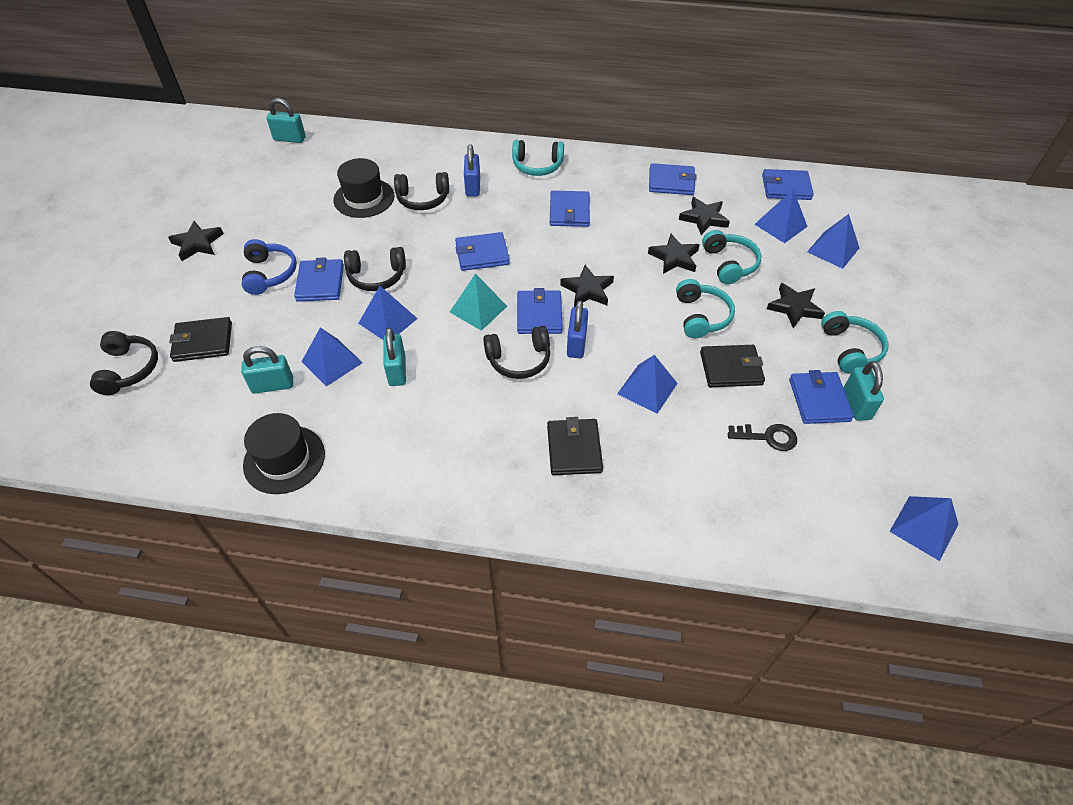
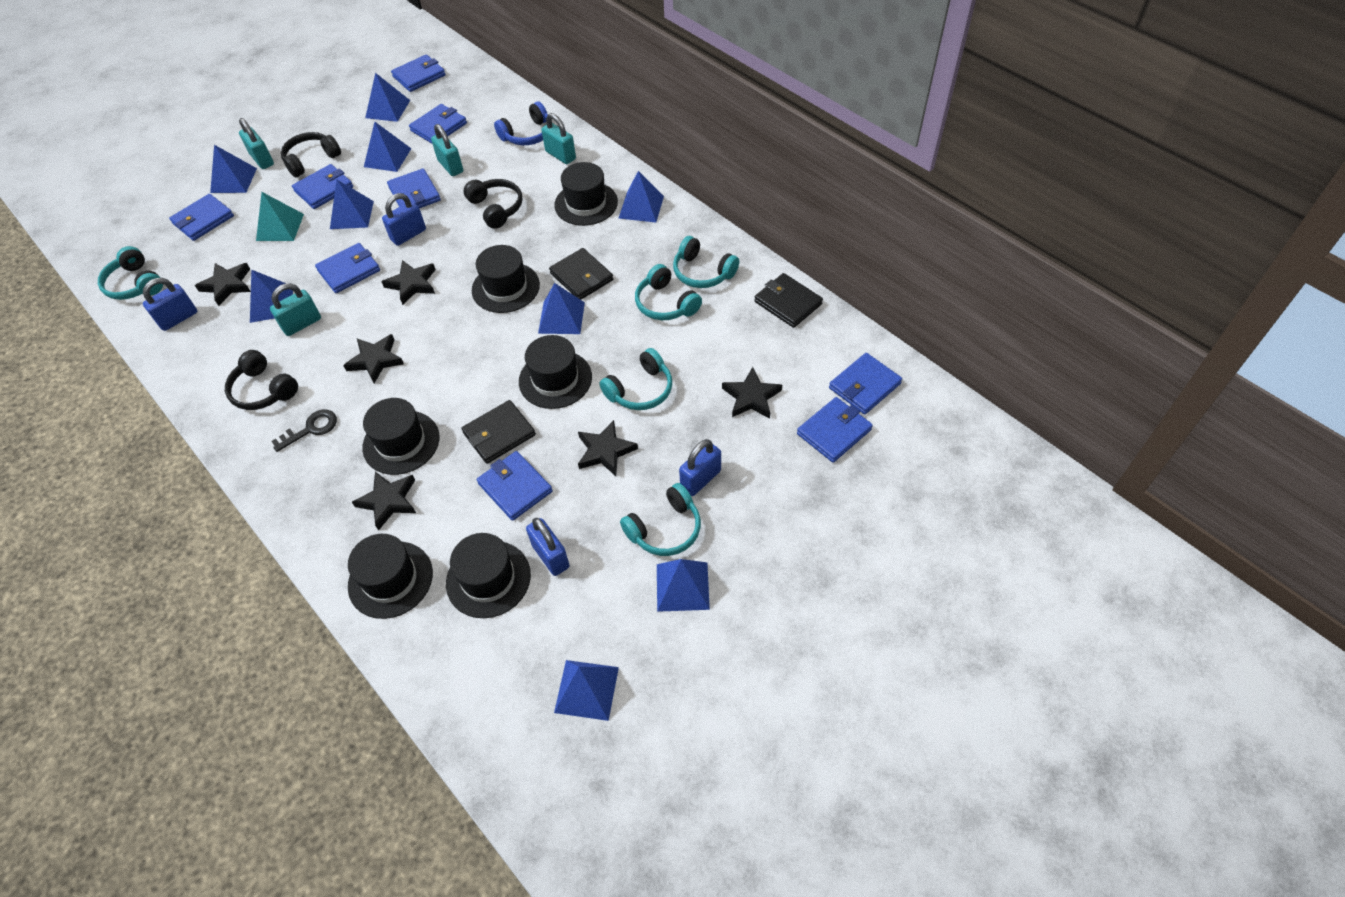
black hat: [243,413,325,494] [333,158,395,218] = 2 -> [348,534,433,619] [362,398,439,475] [446,533,531,618] [472,245,540,313] [519,335,592,409] [554,162,618,226] = 6
black headphones: [90,331,158,395] [344,247,406,291] [394,172,449,210] [483,326,550,379] = 4 -> [225,350,298,410] [281,132,341,177] [464,179,523,229] = 3
black star: [168,221,224,261] [560,265,614,307] [648,234,700,274] [679,197,730,235] [767,283,825,328] = 5 -> [195,263,251,306] [343,334,404,383] [352,472,416,531] [381,260,436,305] [578,420,638,476] [722,367,782,419] = 6
blue padlock: [464,144,480,197] [567,300,588,358] = 2 -> [143,278,197,331] [382,193,426,246] [526,518,570,576] [679,439,721,496] = 4
blue pyramid: [301,328,363,387] [358,286,418,340] [617,355,678,414] [754,189,808,243] [807,214,859,269] [889,496,958,561] = 6 -> [210,145,257,193] [250,269,293,323] [330,180,374,229] [364,122,411,172] [365,73,410,122] [538,283,585,334] [554,660,619,721] [619,171,664,222] [657,559,710,612] = 9
blue wallet: [294,257,344,302] [455,232,510,271] [517,288,563,334] [550,191,590,227] [649,163,697,195] [762,169,814,200] [789,370,854,424] = 7 -> [169,194,234,241] [292,164,353,209] [315,243,380,293] [387,169,441,208] [391,54,446,92] [409,104,467,143] [477,451,553,521] [797,397,873,463] [829,353,902,414] = 9
turquoise headphones: [512,140,564,176] [676,279,735,339] [702,230,761,285] [821,311,888,373] = 4 -> [98,246,163,300] [600,348,672,410] [620,483,701,556] [635,264,702,320] [673,236,739,288] = 5

